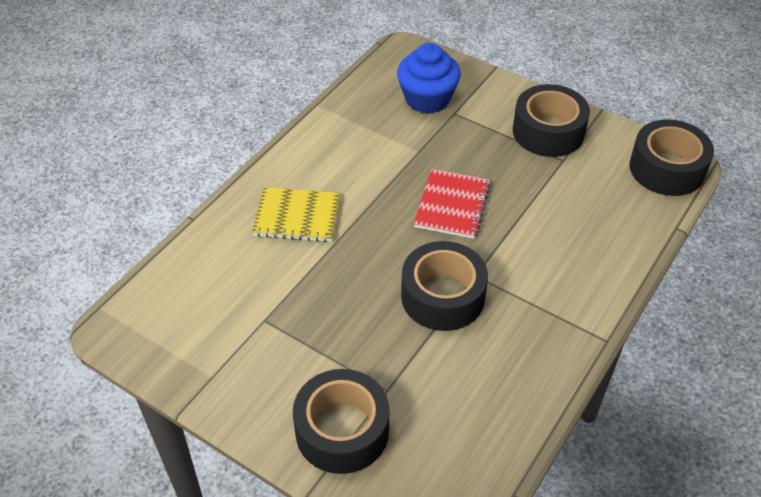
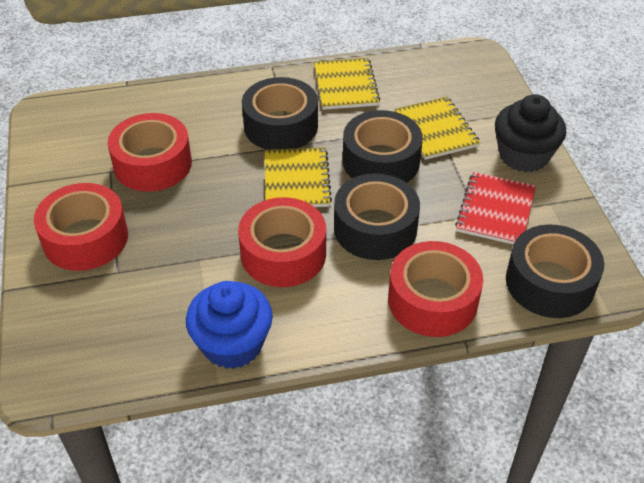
black cupcake: none = 0 -> [495,94,566,172] = 1
red tape: none = 0 -> [34,183,128,271] [108,113,192,192] [238,197,326,287] [388,241,483,337] = 4
yellow notebook: [252,187,341,242] = 1 -> [265,147,332,207] [314,58,380,110] [394,97,480,160] = 3

